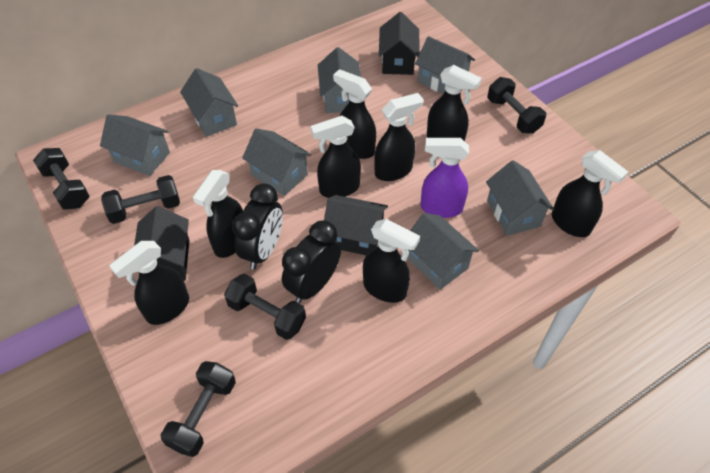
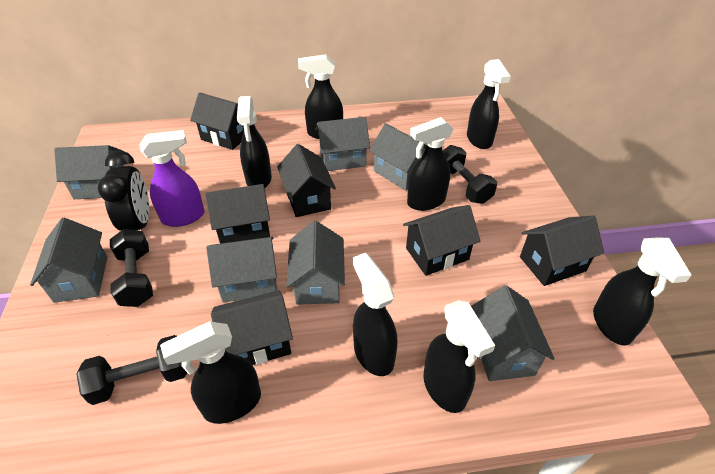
black clock: [232,183,283,270] [282,220,341,303] = 2 -> [98,150,149,231] = 1
black dumbbell: [33,148,90,210] [101,175,180,224] [161,361,236,457] [224,274,306,340] [487,77,546,134] = 5 -> [77,335,187,405] [110,229,153,307] [443,145,497,204] = 3
black house: [134,206,189,281] [324,195,388,255] [379,12,420,75] = 3 -> [190,92,244,150] [205,184,270,244] [211,290,293,365] [277,144,336,217] [403,205,480,276] [520,216,604,286] = 6

